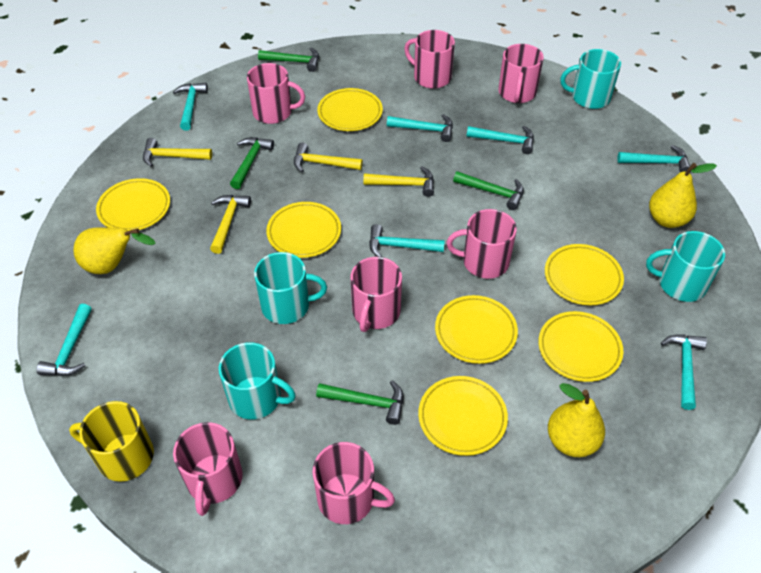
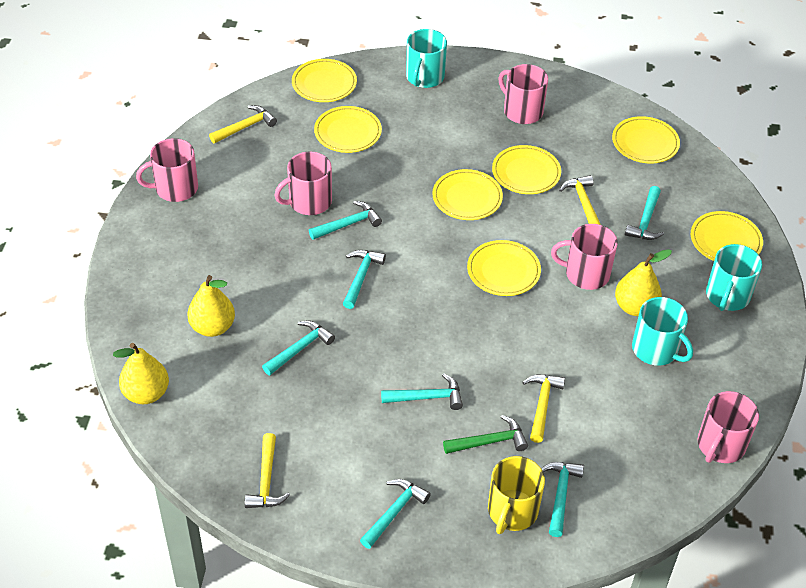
green hammer: [230,137,274,189] [258,48,319,72] [316,380,403,425] [453,171,524,210] = 4 -> [443,415,528,454] = 1
pink mug: [173,422,243,516] [247,63,305,124] [312,442,395,524] [351,257,402,332] [404,30,455,89] [447,209,517,279] [498,44,544,103] = 7 -> [136,138,198,202] [274,151,332,215] [498,64,548,124] [551,224,618,290] [697,391,759,463] = 5
turquoise mug: [219,342,296,420] [254,252,327,324] [560,49,621,109] [646,231,725,302] = 4 -> [406,29,447,88] [632,297,693,366] [706,244,762,311] = 3

